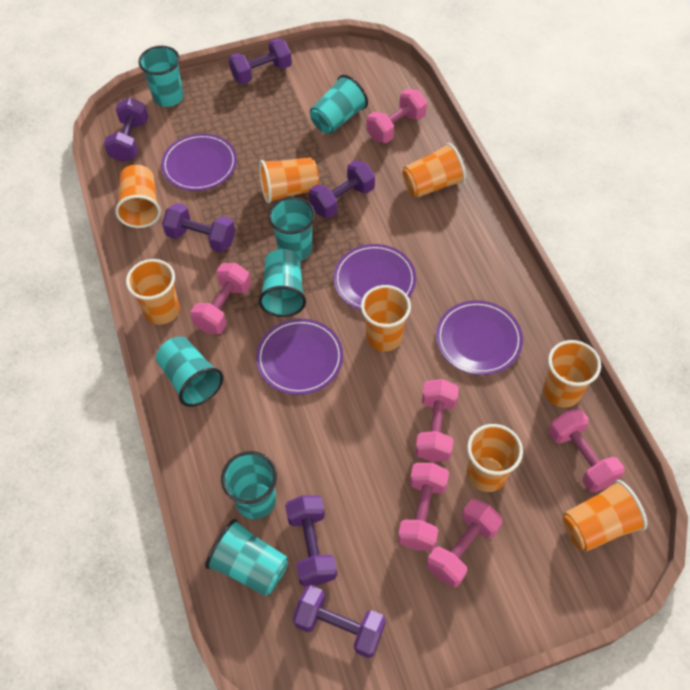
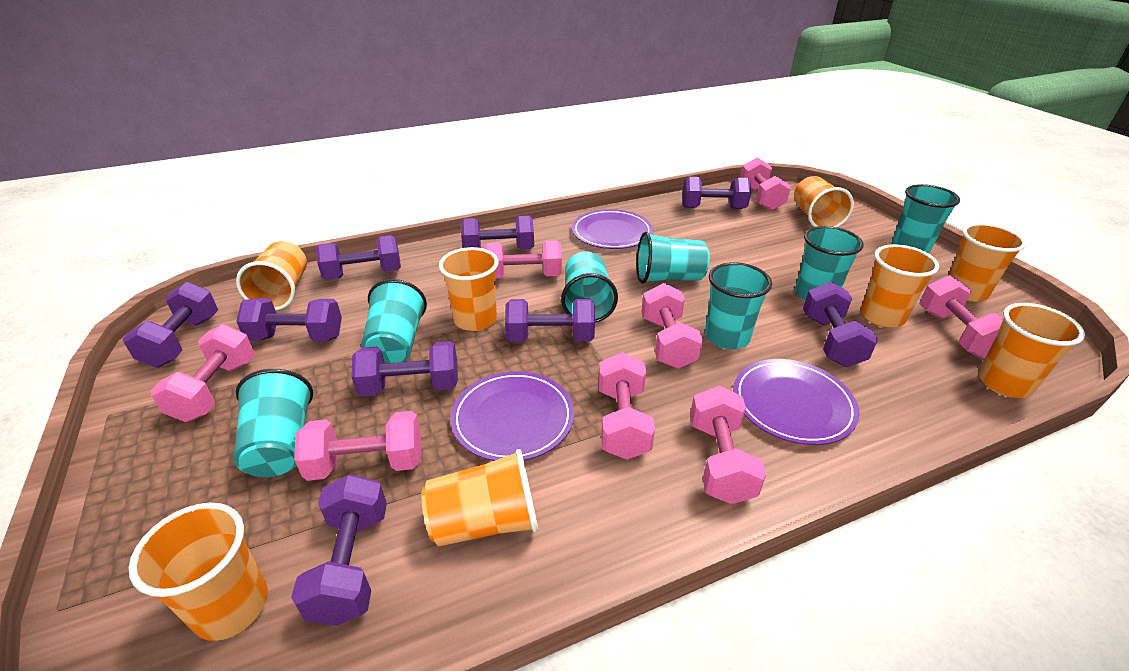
pink dumbbell: [190,263,251,334] [366,89,427,143] [398,463,449,551] [415,379,459,462] [427,499,503,587] [549,409,625,492] = 6 -> [150,324,255,422] [294,411,421,481] [484,241,562,278] [598,352,655,460] [642,283,703,369] [690,386,766,504] [740,157,791,211] [919,275,1003,359] = 8
purple dumbbell: [104,98,148,162] [162,203,235,253] [228,38,292,84] [285,495,337,586] [293,585,386,658] [309,160,375,218] = 6 -> [123,282,218,367] [236,298,342,342] [291,474,387,626] [316,235,401,280] [352,341,458,397] [461,216,534,249] [505,299,595,342] [682,177,751,209] [803,282,878,367] = 9
purple plate: [161,133,237,191] [256,318,343,395] [333,244,416,310] [436,300,523,375] = 4 -> [451,371,574,461] [572,209,653,249] [733,359,860,445] = 3

